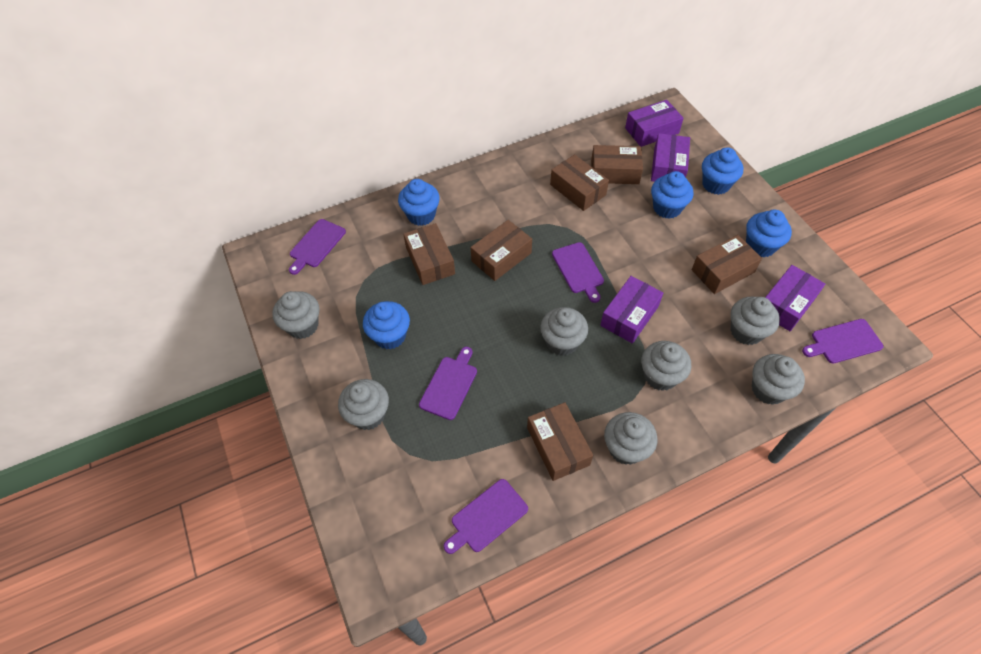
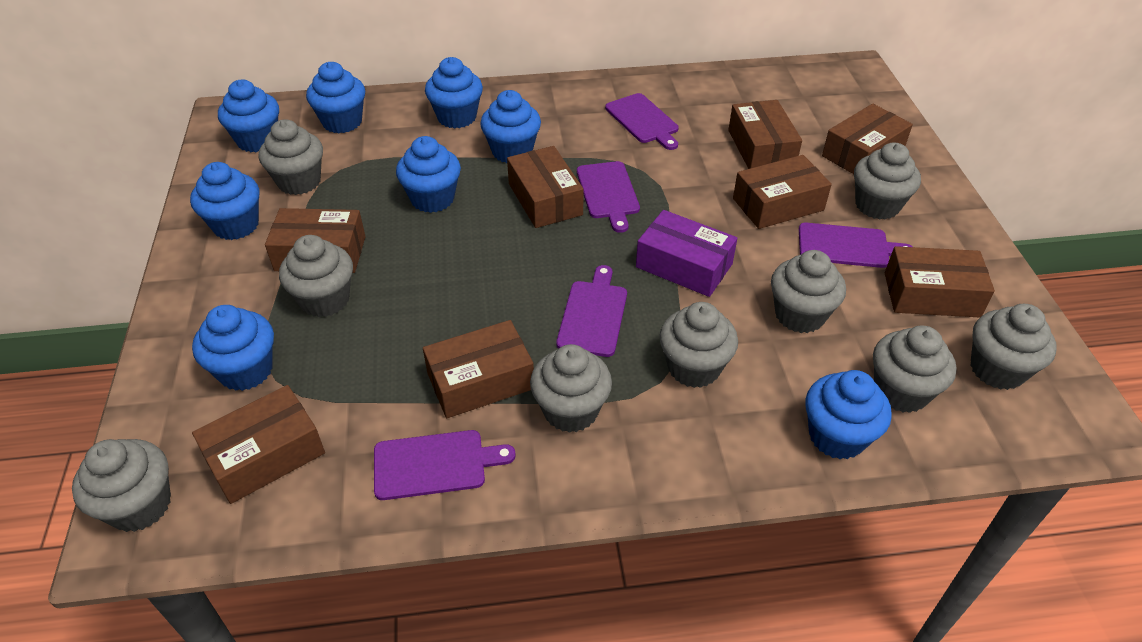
blue cupcake: [363,301,410,350] [398,179,440,226] [651,171,694,219] [702,147,743,195] [746,209,792,257] = 5 -> [190,162,259,240] [192,305,274,391] [218,80,279,152] [306,62,365,133] [396,136,461,213] [425,57,483,129] [480,90,541,163] [806,370,892,459] = 8
brown box: [403,223,455,285] [471,220,532,281] [527,402,593,481] [550,154,609,211] [591,145,643,184] [692,235,762,294] = 6 -> [192,385,325,504] [265,208,366,273] [423,320,534,418] [507,146,584,228] [728,100,802,169] [733,155,832,229] [822,104,913,174] [885,246,995,317] = 8
grey cupcake: [272,291,319,339] [338,379,389,430] [540,307,588,356] [604,412,658,465] [641,341,691,391] [731,297,780,345] [752,354,805,405] = 7 -> [72,439,171,532] [259,119,323,195] [279,235,353,317] [530,344,612,433] [659,302,738,388] [771,250,846,333] [854,143,921,220] [873,325,957,413] [970,304,1057,390] = 9
purple box: [600,276,663,344] [625,100,683,147] [651,133,690,182] [765,265,825,331] = 4 -> [636,210,737,297] = 1

